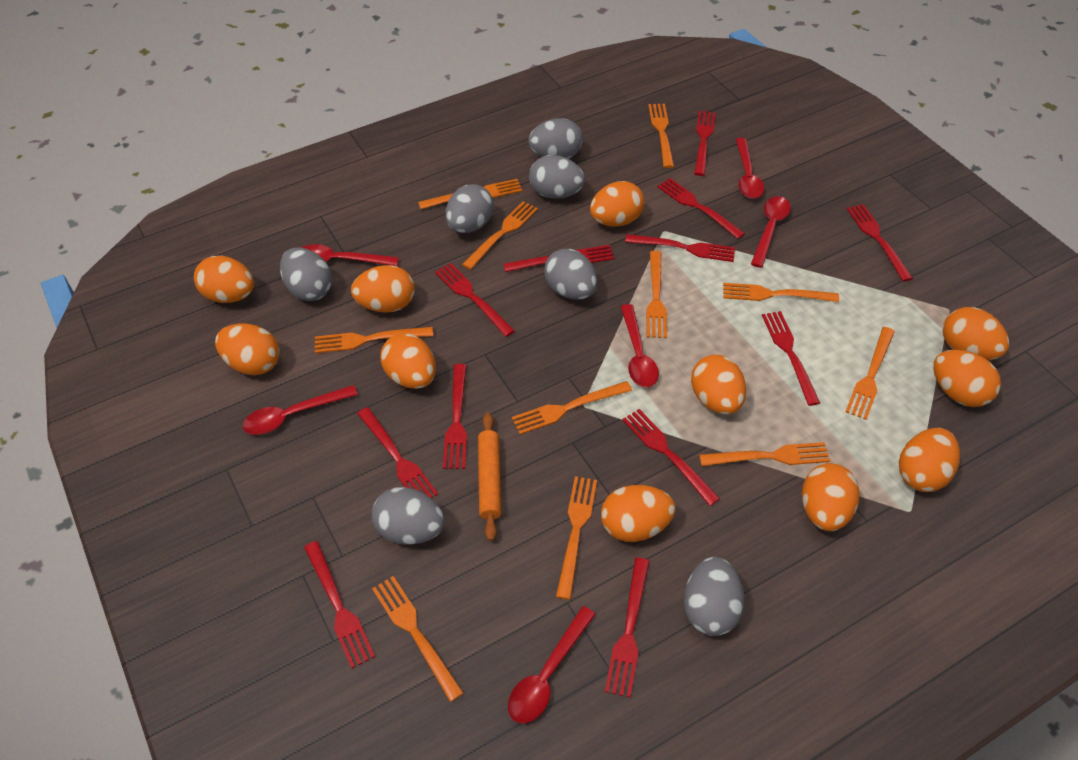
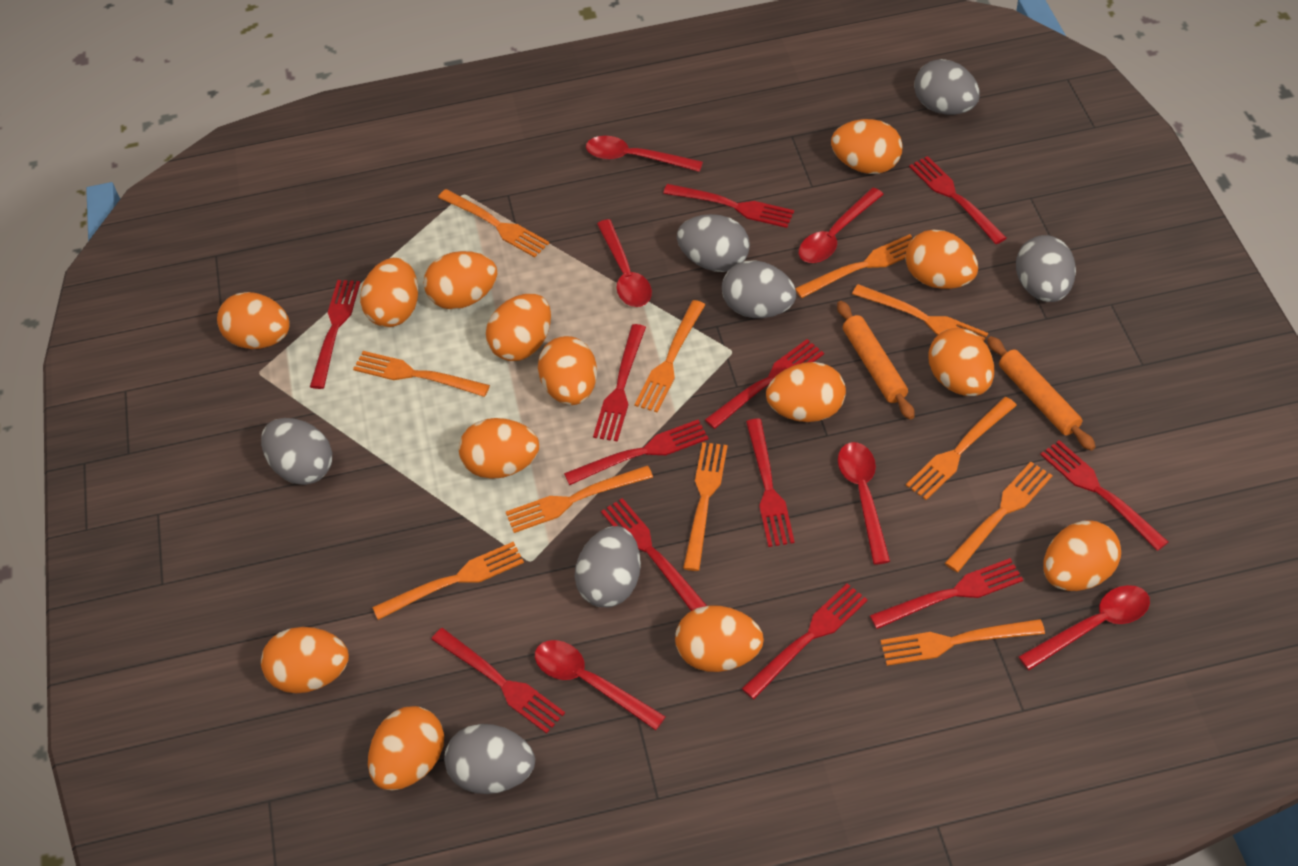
orange egg: [194,256,254,303] [215,324,280,375] [351,265,415,313] [380,333,436,389] [590,181,644,227] [601,485,676,542] [691,355,746,414] [802,463,859,531] [899,428,960,492] [933,350,1001,407] [942,307,1009,360] = 11 -> [217,292,290,349] [261,627,349,694] [360,258,418,327] [368,706,444,790] [424,251,498,310] [459,418,539,479] [486,293,551,361] [538,336,597,405] [675,605,764,672] [766,362,846,422] [831,119,903,174] [905,230,978,289] [929,328,994,396] [1043,520,1121,591] = 14
orange rolling pin: [478,413,502,541] = 1 -> [837,301,915,420] [987,336,1096,451] = 2

